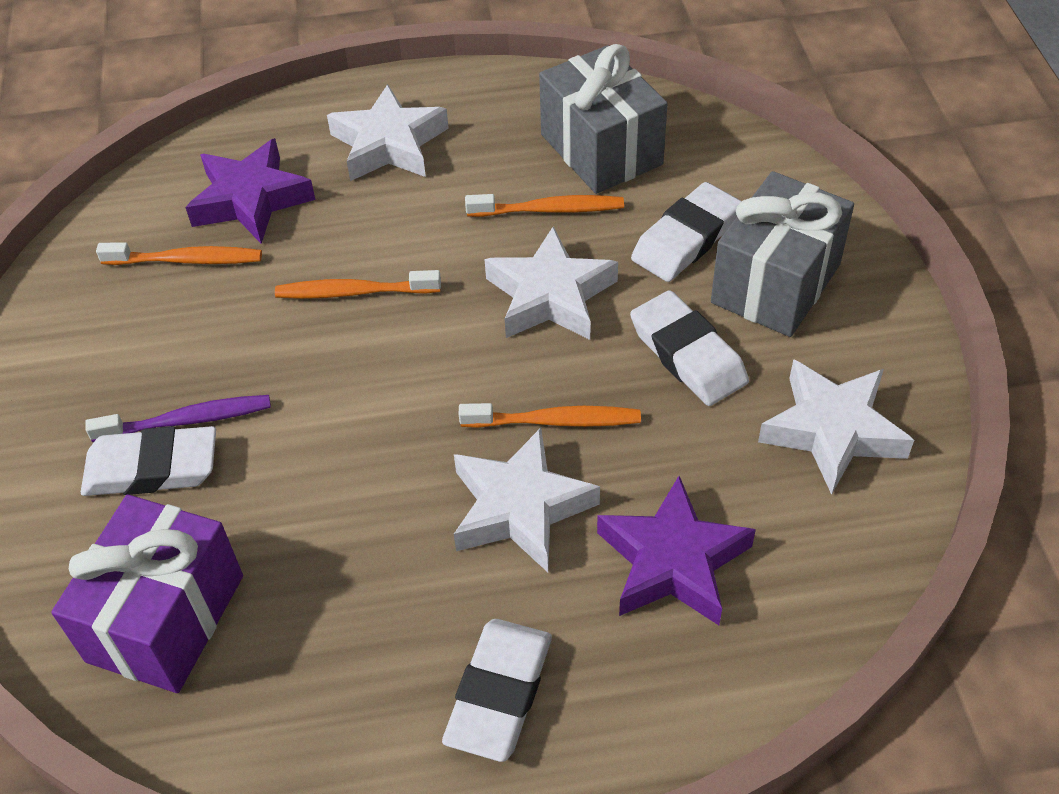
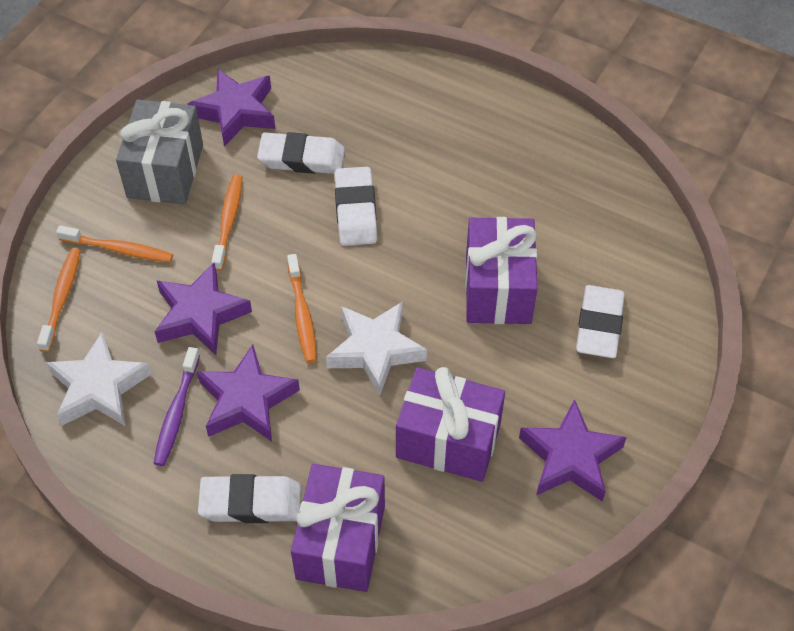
grey gift: [539,44,668,194] [711,171,854,337] = 2 -> [116,99,203,205] = 1
purple gift: [51,495,243,693] = 1 -> [291,464,385,592] [396,367,505,482] [465,217,538,324] = 3
purple star: [185,138,315,244] [597,476,756,625] = 2 -> [155,263,252,355] [187,68,275,147] [197,345,300,442] [519,399,627,502] = 4
white star: [327,84,449,181] [454,428,600,572] [484,226,618,340] [758,359,914,495] = 4 -> [46,332,152,426] [326,302,427,396] = 2

